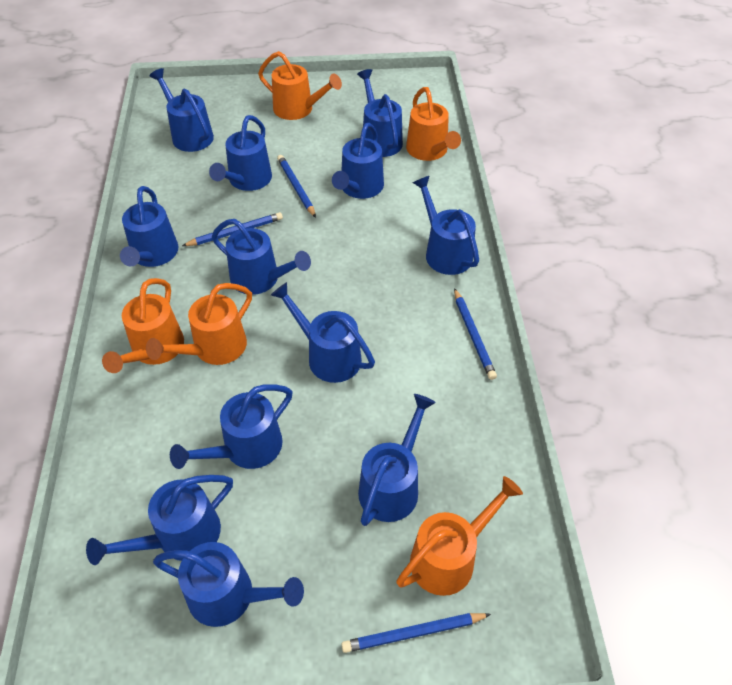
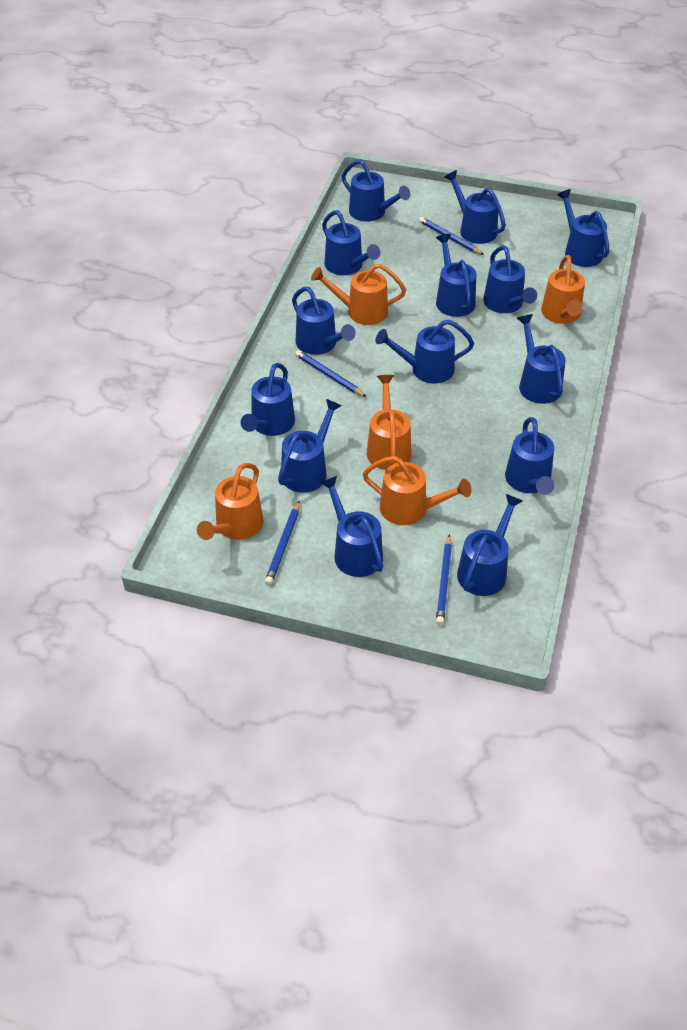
blue watering can: [86,475,233,565] [120,186,178,267] [149,68,214,152] [153,542,304,627] [170,384,292,469] [209,115,272,191] [212,219,311,295] [271,282,375,383] [332,123,384,199] [357,69,403,157] [358,394,436,526] [413,176,479,275] = 12 -> [241,363,295,436] [278,399,342,493] [292,287,356,355] [320,476,383,577] [322,210,380,275] [342,159,410,222] [375,319,474,384] [436,234,476,317] [444,170,506,244] [457,494,523,596] [483,246,537,313] [505,417,555,495] [517,314,566,404] [557,189,609,267] = 14

